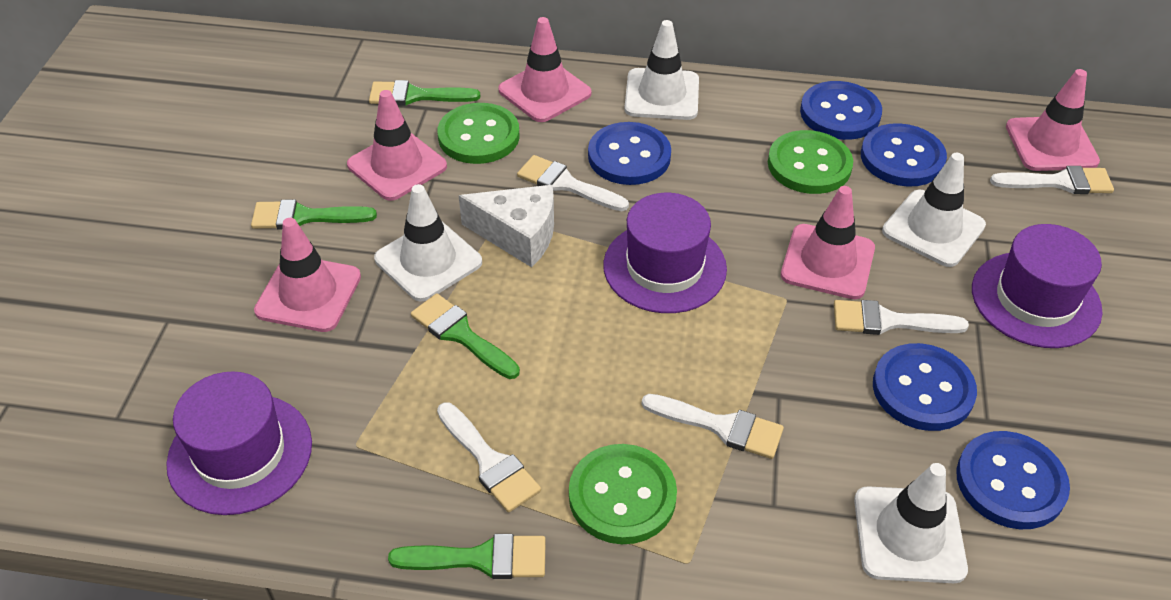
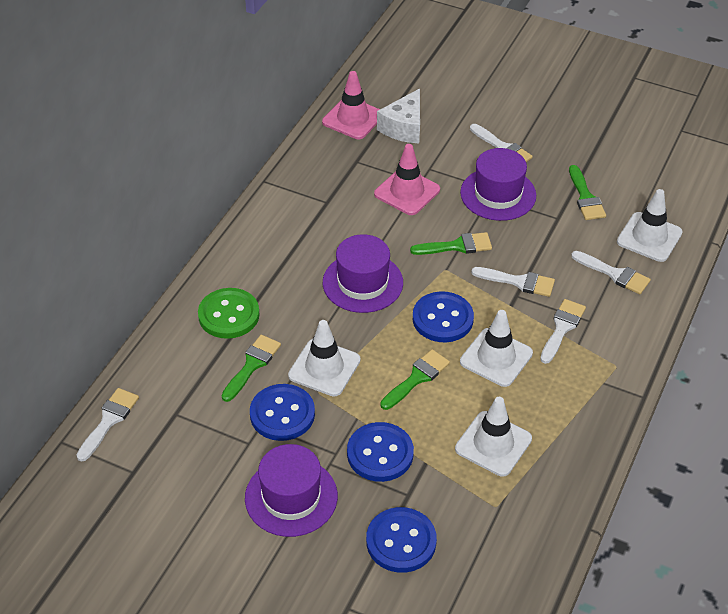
blue button: [588,122,671,185] [800,81,882,140] [861,123,947,187] [873,343,977,431] [956,431,1070,529] = 5 -> [250,384,315,441] [347,422,414,482] [366,507,437,573] [413,291,474,342] = 4
green button: [437,103,520,164] [569,444,677,544] [768,130,853,194] = 3 -> [198,288,260,339] = 1
pink traffic cone: [254,218,361,332] [347,90,447,201] [498,17,592,122] [781,186,875,299] [1006,69,1100,171] = 5 -> [322,71,380,139] [374,144,440,215] = 2

